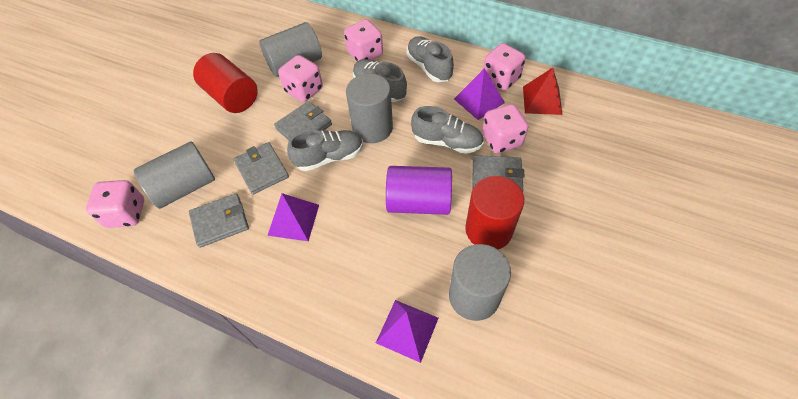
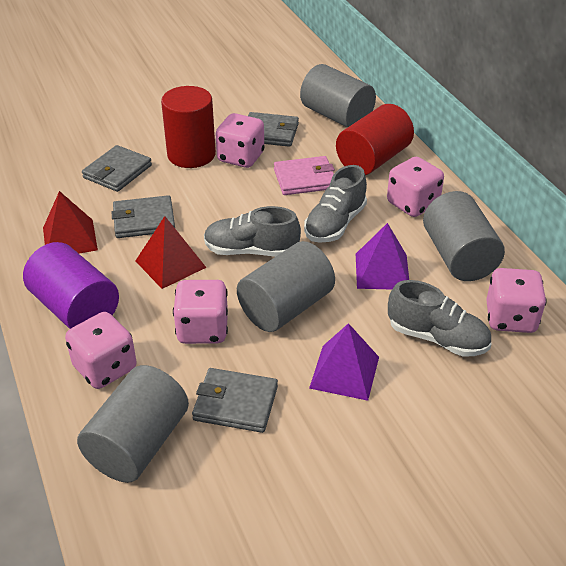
grey shoe: [287,130,363,171] [353,59,407,102] [407,36,454,82] [411,106,484,154] = 4 -> [204,206,301,257] [304,165,367,243] [388,280,491,357] = 3
pink wallet: none = 0 -> [274,156,335,195] = 1
purple pyramid: [267,193,319,241] [376,300,439,363] [454,68,505,120] = 3 -> [309,323,379,401] [356,223,409,290] = 2
red pyramid: [523,68,563,115] = 1 -> [43,191,98,253] [136,216,207,289] = 2

